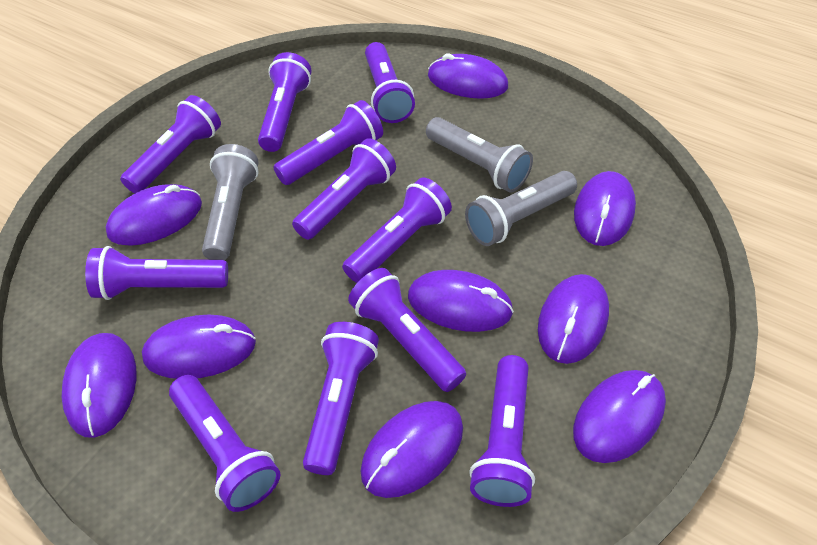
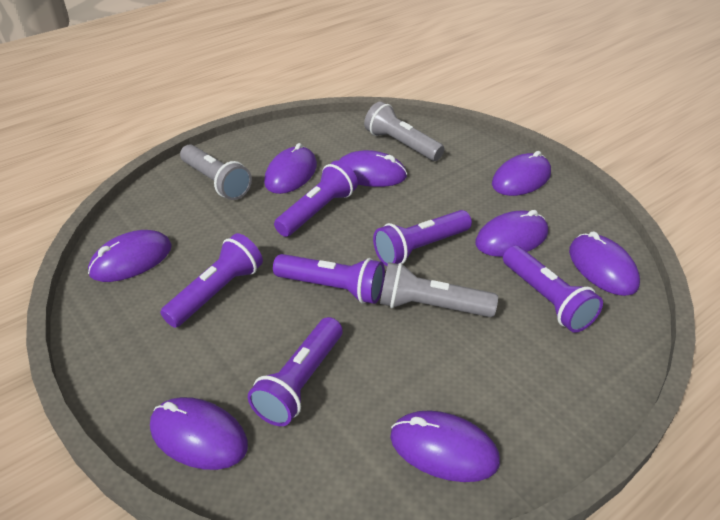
purple flashlight: [85,246,228,300] [120,95,221,193] [169,375,281,512] [258,52,311,152] [273,100,383,185] [292,138,396,240] [303,322,379,475] [342,177,452,283] [348,268,466,392] [365,42,415,123] [469,355,535,507] = 11 -> [160,233,263,328] [248,317,343,426] [273,254,385,304] [274,160,358,237] [373,210,472,266] [503,245,603,333] = 6
purple mouse: [61,333,136,438] [106,184,202,246] [142,314,256,379] [361,401,463,498] [408,270,514,332] [428,54,508,99] [538,274,609,364] [573,370,666,463] [574,171,636,246] = 9 -> [88,230,172,282] [150,397,248,470] [264,143,317,194] [339,150,407,187] [390,410,500,482] [475,210,548,257] [492,151,551,196] [569,232,640,296] = 8

